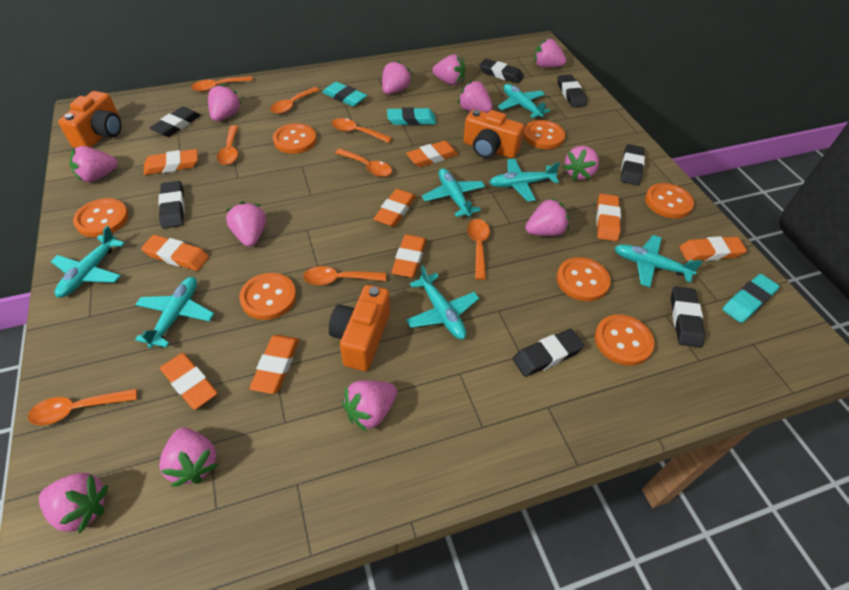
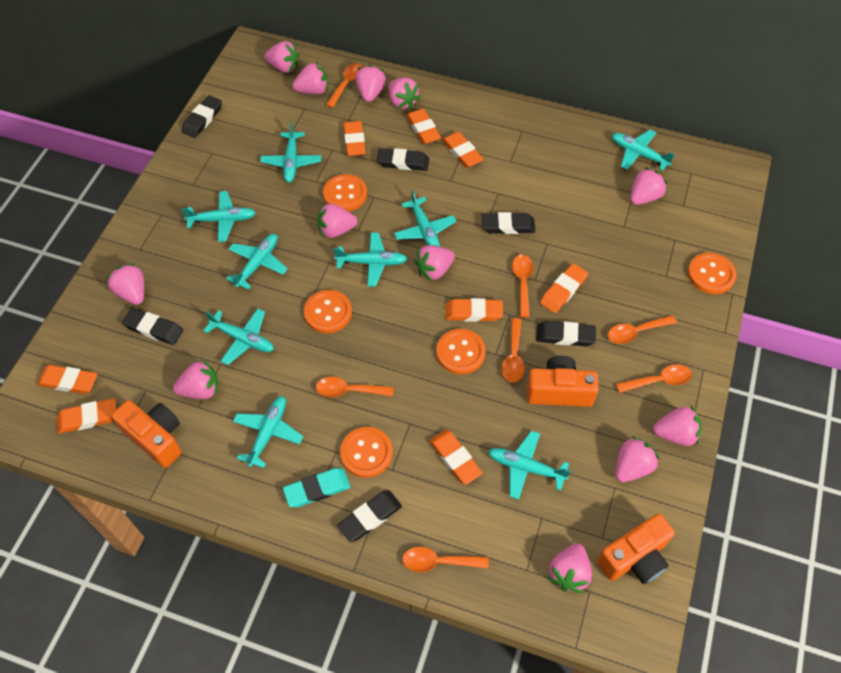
black eraser: [150,107,201,137] [158,181,185,229] [479,59,524,84] [513,329,584,377] [558,75,587,107] [621,144,645,185] [671,286,705,347] = 7 -> [122,308,183,345] [182,95,222,138] [337,490,402,542] [377,148,429,171] [482,212,535,234] [536,321,596,346] = 6
orange button: [73,198,129,237] [239,273,296,320] [273,123,317,154] [523,120,565,149] [557,257,611,301] [595,314,654,366] [645,183,694,218] = 7 -> [304,290,352,333] [323,174,367,211] [340,427,393,478] [436,329,486,374] [688,253,736,294] = 5
orange eraser: [141,235,209,271] [144,149,198,175] [160,353,218,410] [249,335,299,394] [374,189,416,227] [391,234,426,278] [406,141,458,167] [596,194,621,241] [679,236,747,261] = 9 -> [37,365,97,394] [57,398,117,434] [344,121,366,156] [406,109,441,144] [429,430,482,485] [442,132,484,168] [445,298,503,322] [540,263,588,313] = 8
orange spoon: [28,389,137,425] [191,76,253,92] [217,125,239,165] [270,87,320,114] [303,266,386,285] [332,118,392,143] [335,148,392,177] [467,219,490,280] = 8 -> [316,377,394,398] [326,63,363,108] [402,547,489,572] [502,318,525,383] [512,255,534,317] [608,315,677,344] [616,364,692,393] = 7
turquoise eraser: [322,82,367,107] [387,107,436,126] [723,274,779,323] = 3 -> [283,468,350,508] = 1
turquoise plane: [51,226,125,298] [135,277,214,348] [406,265,479,339] [422,168,485,217] [489,159,560,202] [498,84,550,118] [615,235,703,287] = 7 -> [181,191,256,242] [204,309,274,365] [226,234,288,290] [233,396,303,468] [260,122,321,183] [333,232,407,287] [394,190,456,247] [488,431,571,500] [612,129,675,171] = 9

